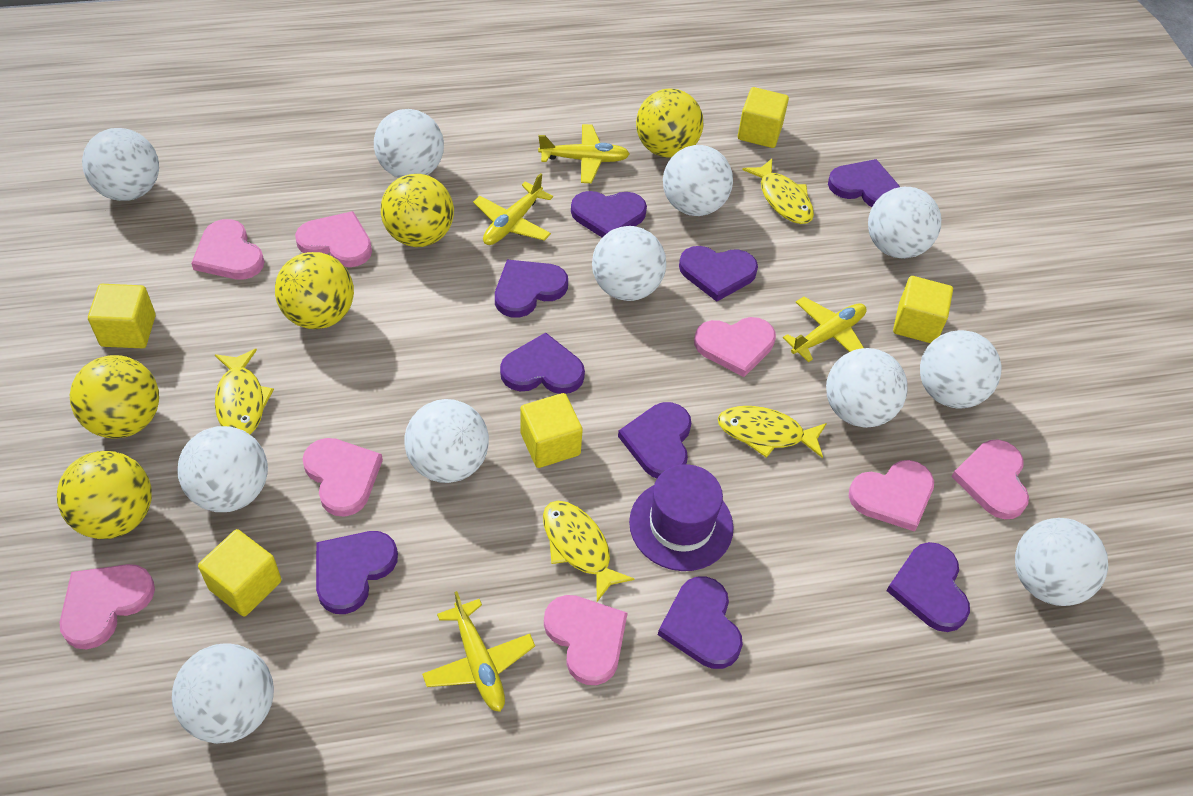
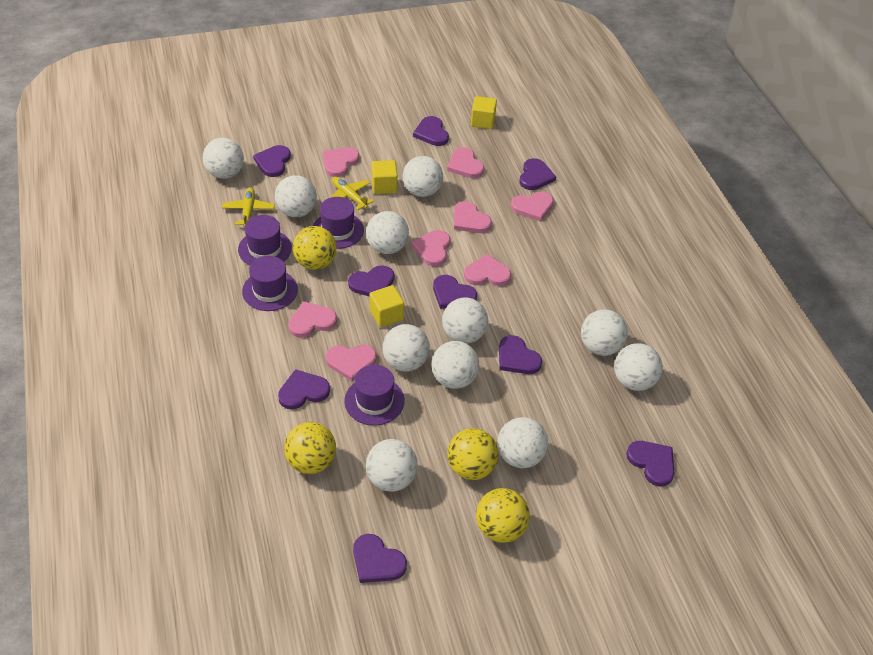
purple hat: [629,464,734,571] = 1 -> [238,215,292,265] [242,256,298,311] [313,197,364,249] [344,365,405,426] = 4
yellow ball: [57,451,152,539] [70,355,159,439] [275,252,354,329] [381,174,454,247] [636,88,704,158] = 5 -> [284,422,336,474] [293,226,337,270] [447,428,499,480] [476,488,530,543] = 4
yellow cube: [88,284,156,348] [198,529,282,616] [520,393,583,468] [738,87,789,148] [893,276,953,343] = 5 -> [369,285,404,327] [372,160,398,194] [471,96,497,129] = 3
yellow fish: [215,349,274,434] [543,501,634,602] [718,406,827,458] [742,159,814,224] = 4 -> none = 0
yellow plane: [422,591,535,712] [473,173,553,245] [538,124,630,183] [783,297,867,362] = 4 -> [222,187,275,227] [330,177,374,210] = 2

